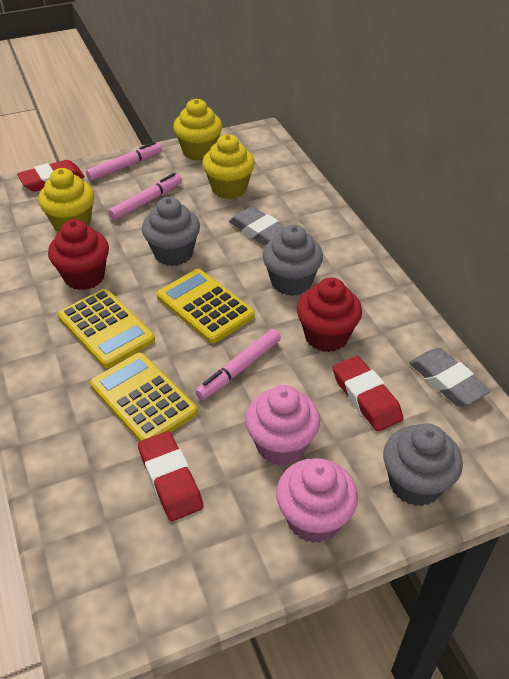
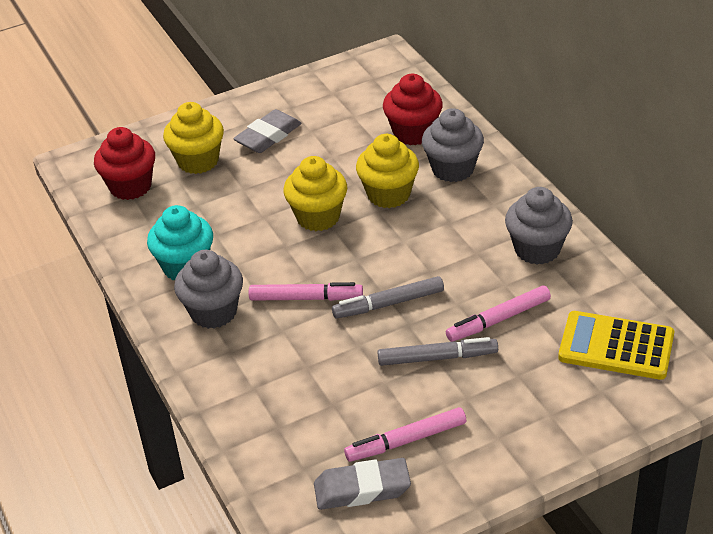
grey marker: none = 0 -> [332,276,444,318] [377,337,498,366] = 2
pink cupcake: [245,385,320,466] [276,458,358,543] = 2 -> none = 0
red eraser: [17,160,85,192] [138,431,203,521] [333,356,403,432] = 3 -> none = 0
turquoise cupcake: none = 0 -> [147,205,213,280] = 1
yellow calculator: [58,289,155,368] [90,352,198,441] [157,269,255,343] = 3 -> [558,311,674,380] = 1

